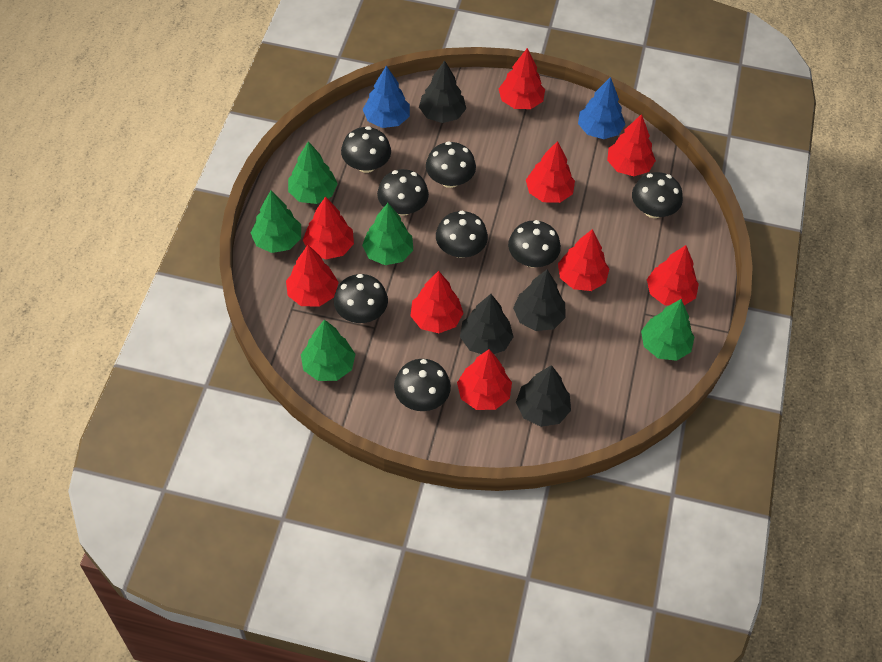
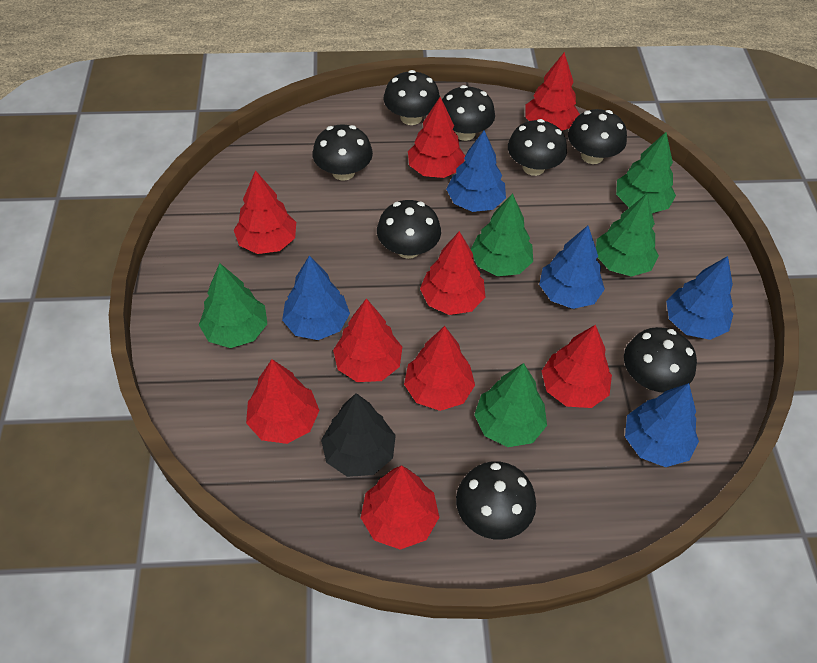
black tree: [419,61,466,123] [460,294,514,354] [513,270,566,331] [516,365,571,427] = 4 -> [321,393,396,477] = 1
blue tree: [363,66,410,128] [578,77,626,139] = 2 -> [282,255,350,340] [446,130,506,212] [539,226,605,309] [625,383,699,467] [666,256,733,340] = 5

